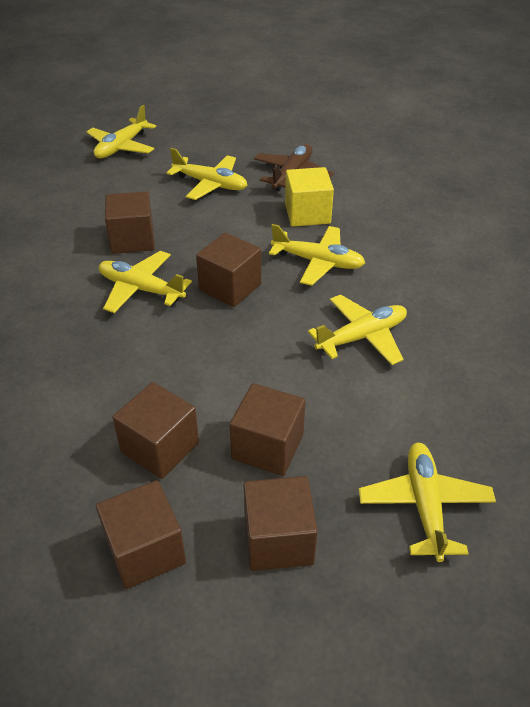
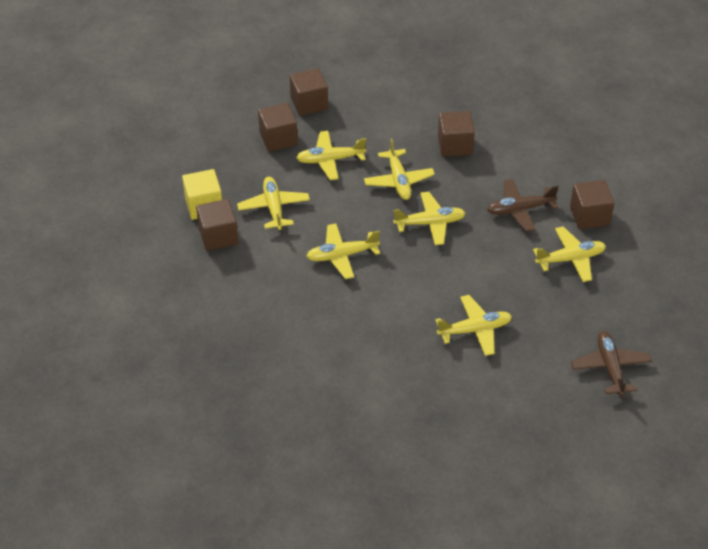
brown cube: [96,480,186,589] [105,191,155,254] [112,382,199,479] [196,232,261,307] [230,383,306,476] [244,476,318,571] = 6 -> [196,199,238,251] [258,103,298,152] [290,68,328,116] [438,111,475,157] [570,180,614,229] = 5
brown plane: [254,144,334,191] = 1 -> [487,179,559,232] [571,331,652,396] = 2
yellow plane: [86,105,156,159] [99,251,192,313] [167,148,247,200] [269,224,365,286] [308,295,407,365] [359,443,496,562] = 6 -> [237,177,310,230] [296,131,366,180] [306,223,380,279] [364,138,435,200] [393,192,466,245] [435,295,512,356] [533,226,606,282] = 7

